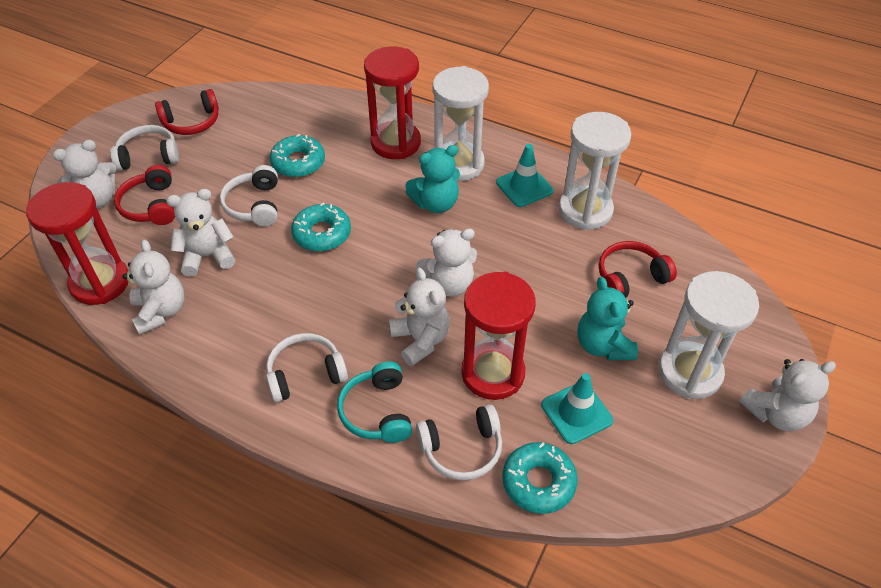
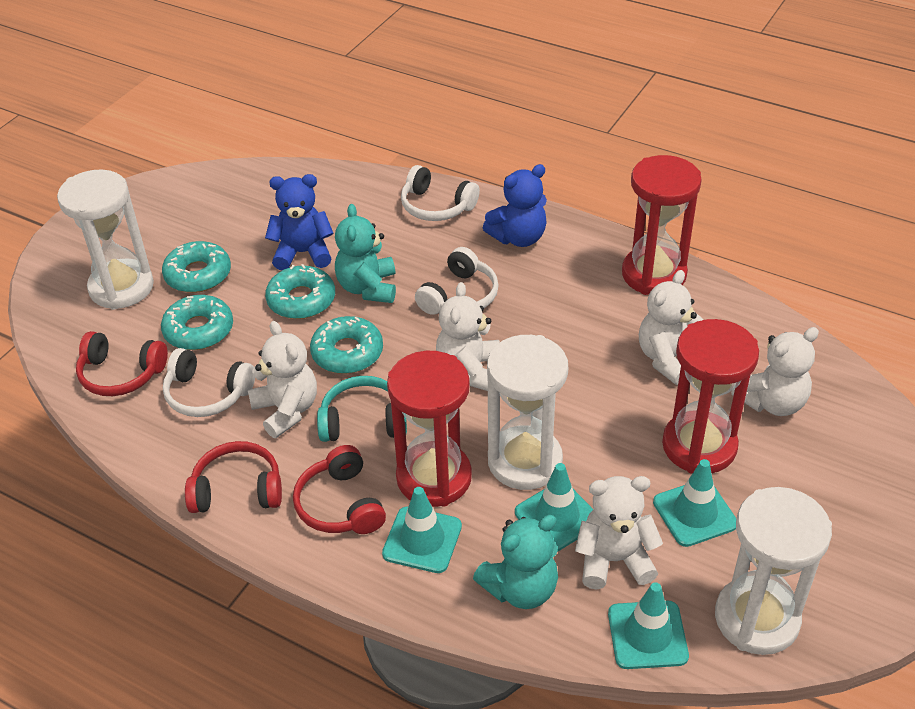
blue teddy bear: none = 0 -> [265,174,334,270] [483,164,547,247] = 2
turquoise donut: [270,134,325,177] [291,202,351,251] [502,442,578,514] = 3 -> [161,295,233,350] [162,241,231,293] [265,264,335,319] [310,316,383,374] = 4
turquoise traffic cone: [496,144,553,207] [541,373,613,444] = 2 -> [382,487,462,573] [515,463,594,552] [608,582,689,669] [653,459,736,547] = 4
white headphones: [110,125,179,171] [220,165,278,226] [266,333,348,402] [416,404,502,481] = 4 -> [163,348,255,417] [401,165,480,221] [415,247,499,315] = 3
white teddy bear: [52,140,117,208] [122,239,184,335] [166,189,235,276] [389,268,450,366] [416,228,477,297] [739,359,836,432] = 6 -> [248,321,317,438] [436,282,500,391] [575,476,663,589] [639,270,703,385] [731,327,819,416] = 5

